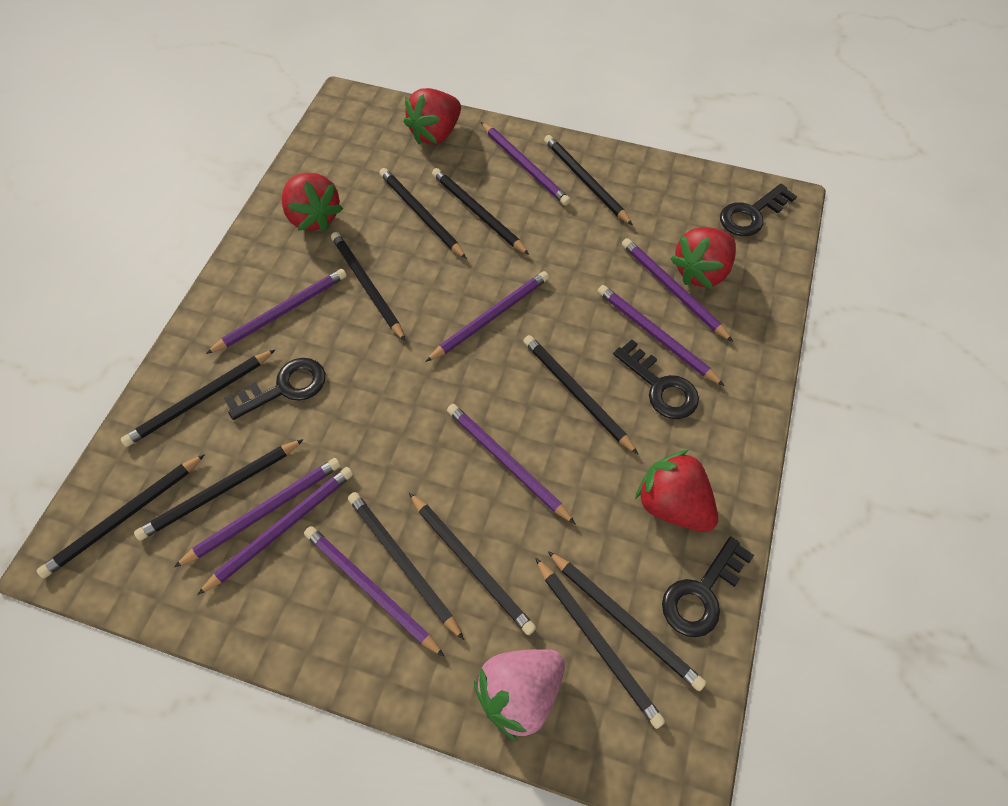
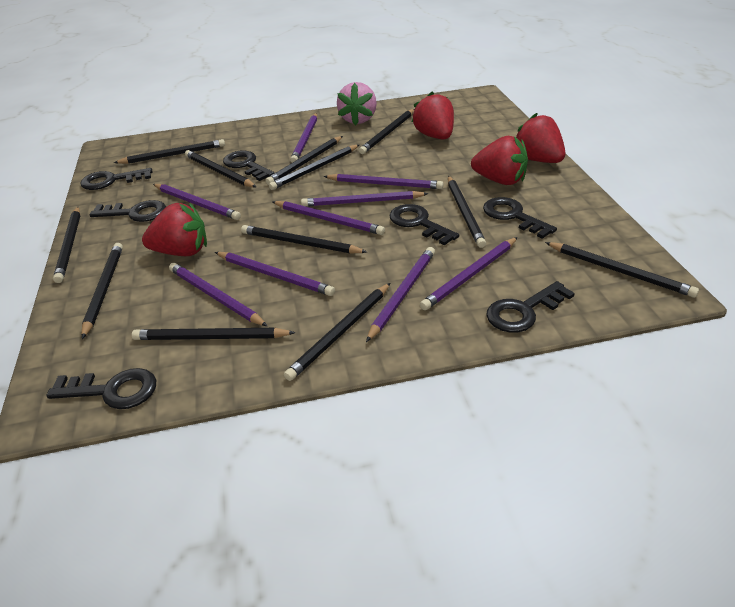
black key: [224,358,326,420] [613,340,699,419] [662,537,754,638] [720,184,797,236] = 4 -> [46,368,156,409] [80,168,152,190] [89,200,166,222] [223,151,275,181] [389,204,459,245] [483,197,557,239] [486,281,575,333] = 7

